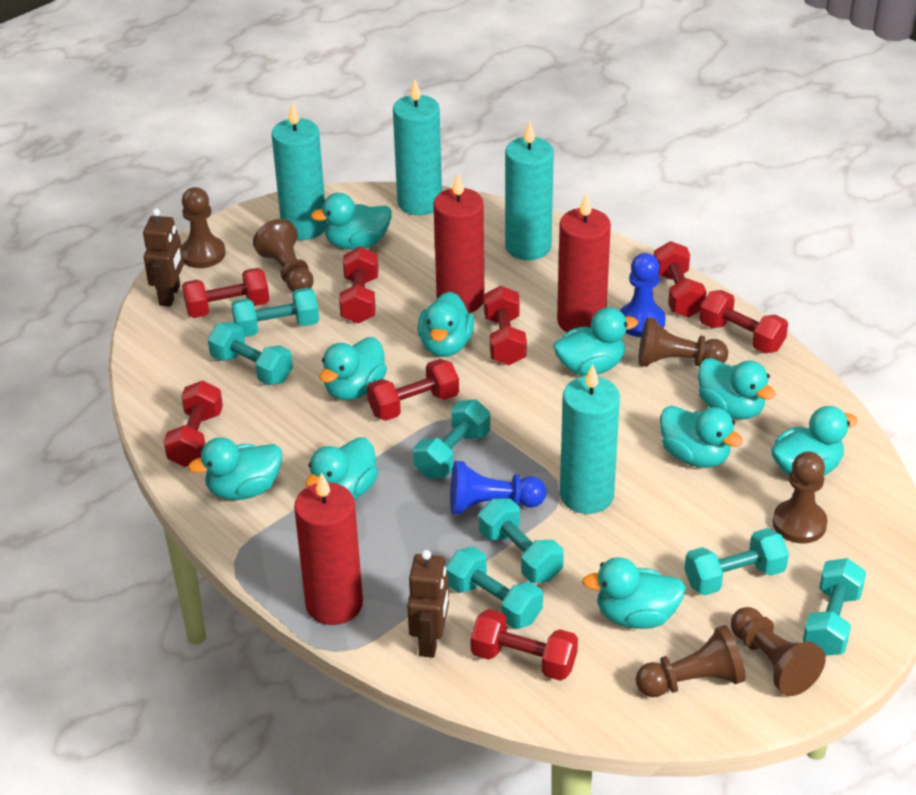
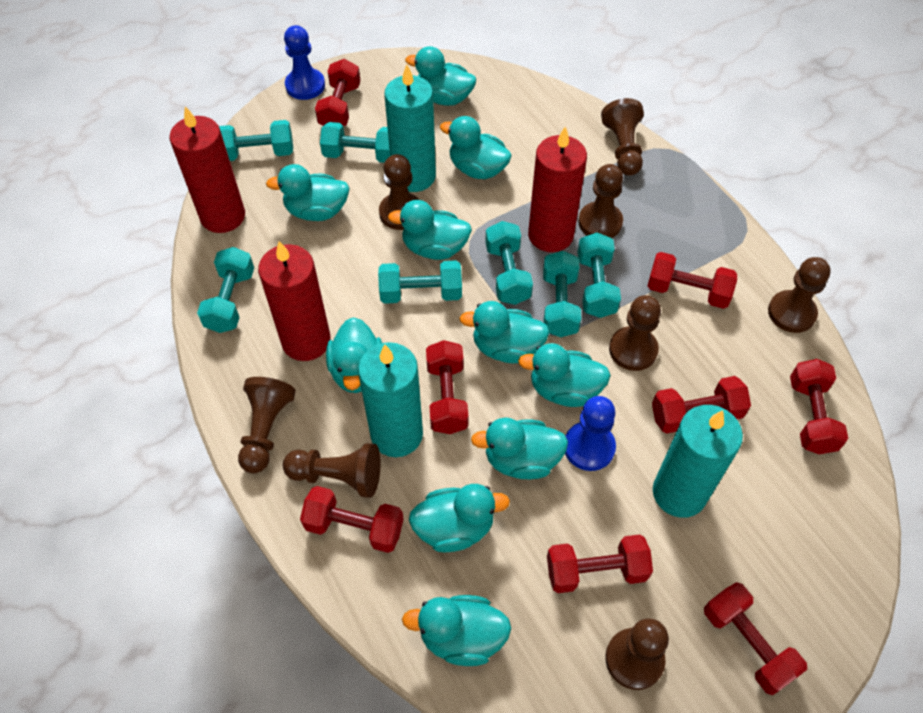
brown pawn: [181,187,226,268] [253,219,314,292] [636,625,745,697] [638,317,728,367] [731,607,826,696] [772,452,828,543] = 6 -> [238,377,296,474] [283,443,381,498] [379,154,419,230] [578,164,623,238] [601,98,644,176] [605,619,669,690] [609,295,661,371] [768,257,831,333] = 8
brown robot: [143,208,184,306] [407,550,449,658] = 2 -> none = 0
turquoise candle: [272,102,327,240] [393,79,442,215] [505,121,554,260] [560,364,620,514] = 4 -> [358,342,423,457] [384,64,436,192] [653,405,743,518] = 3

